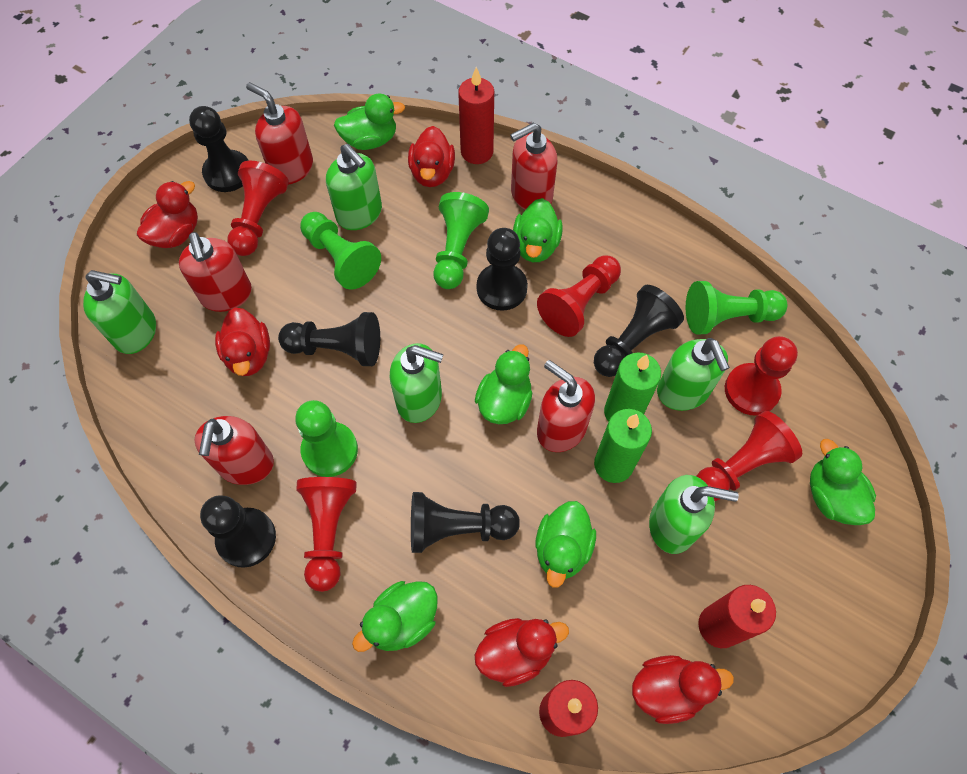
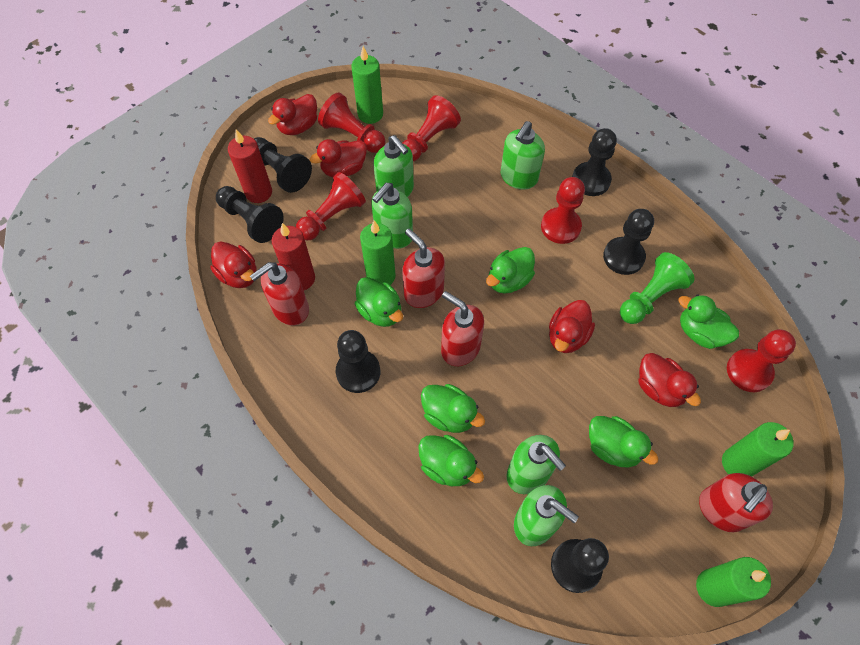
green candle: [594,409,652,483] [604,352,661,422] = 2 -> [351,46,383,124] [360,221,396,285] [696,557,771,607] [722,422,794,477] = 4
green pawn: [295,400,358,477] [300,212,381,290] [433,192,489,289] [686,281,787,335] = 4 -> [620,252,694,324] = 1
red candle: [458,67,494,164] [539,680,598,737] [698,585,776,648] = 3 -> [228,130,272,203] [272,223,315,290] = 2
red soap dispenser: [179,232,252,312] [195,416,274,485] [246,82,313,185] [510,123,557,210] [537,360,595,452] = 5 -> [250,262,309,325] [402,229,445,308] [441,291,484,366] [699,473,773,532] = 4

